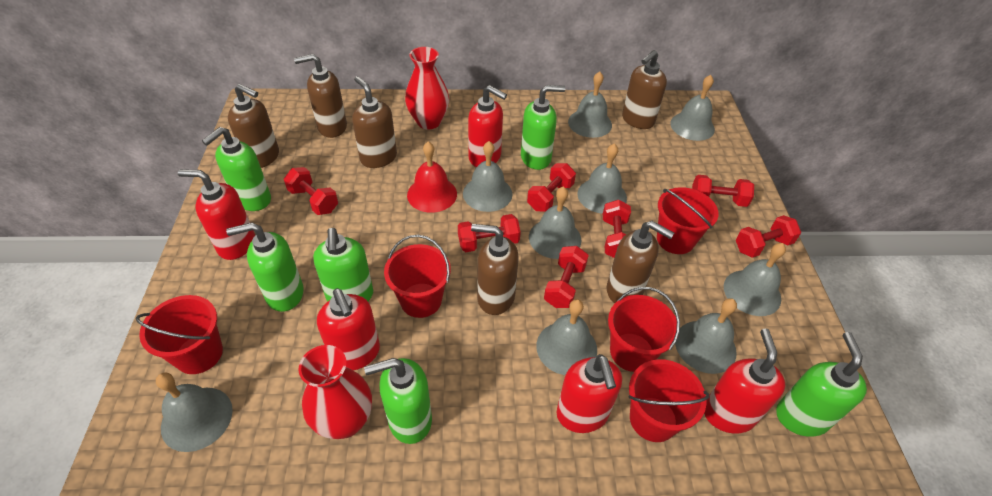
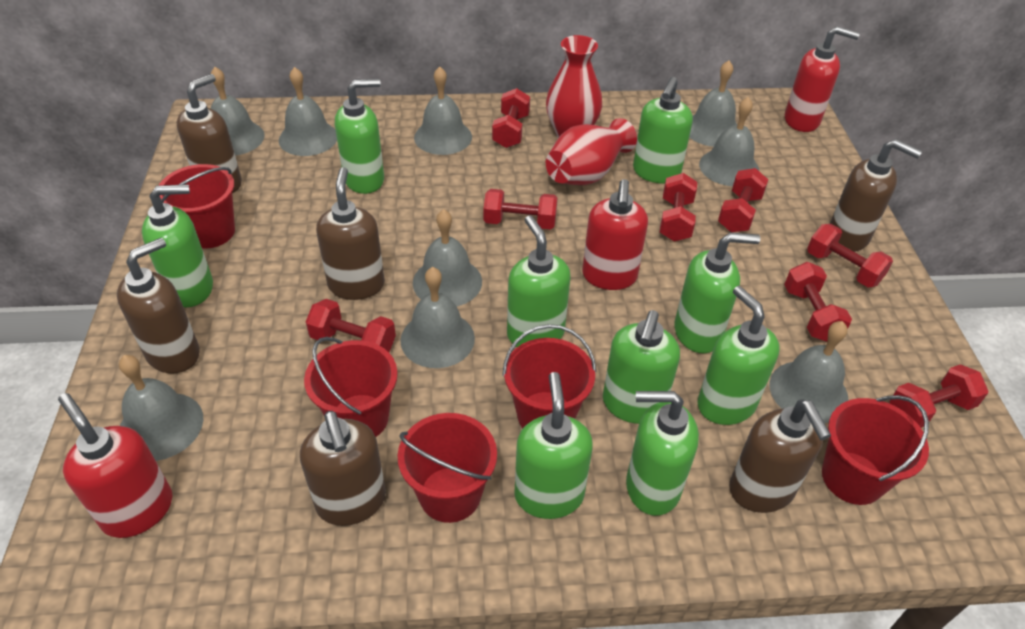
green soap dispenser: [202,127,271,211] [226,222,304,312] [313,228,373,302] [364,358,432,444] [521,85,565,170] [776,332,867,437] = 6 -> [142,184,213,308] [335,79,384,194] [507,215,570,347] [514,372,593,519] [603,310,680,424] [626,391,699,516] [633,77,693,184] [674,233,760,353] [697,286,779,425] = 9
red bell: [407,142,457,213] = 1 -> none = 0
red dumbbell: [284,167,338,215] [458,214,521,252] [527,163,576,212] [544,246,589,308] [603,200,631,258] [692,175,754,207] [736,215,801,258] = 7 -> [306,299,396,352] [484,189,557,230] [492,88,530,148] [660,173,697,242] [718,168,768,232] [784,262,852,342] [807,224,893,287] [890,364,988,428] = 8
red soap dispenser: [178,169,255,260] [317,288,380,370] [468,85,507,167] [557,354,622,433] [704,328,786,433] = 5 -> [58,393,172,538] [582,179,648,290] [785,26,860,132] = 3

